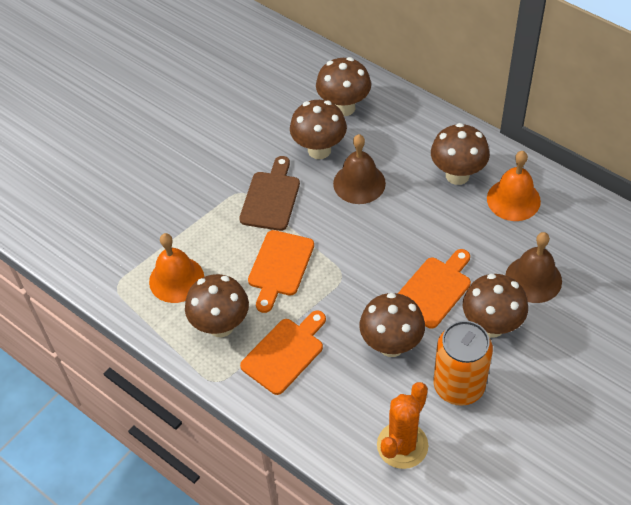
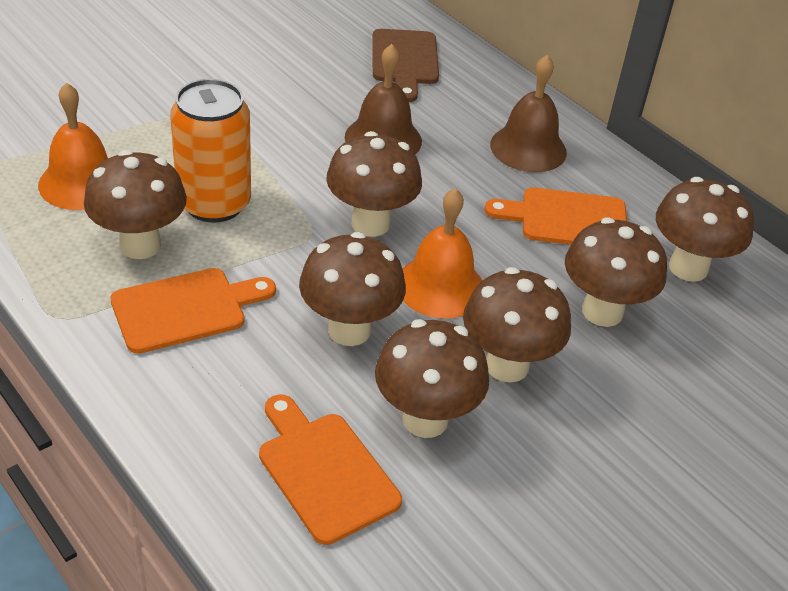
brown mushroom: [185,274,249,337] [290,100,347,159] [316,57,371,116] [359,293,425,357] [431,123,490,185] [463,274,528,338] = 6 -> [84,150,187,259] [299,232,406,346] [326,131,422,237] [375,319,489,438] [463,267,571,383] [565,217,667,327] [656,177,754,282] = 7
orange cactus: [377,382,428,469] = 1 -> none = 0

